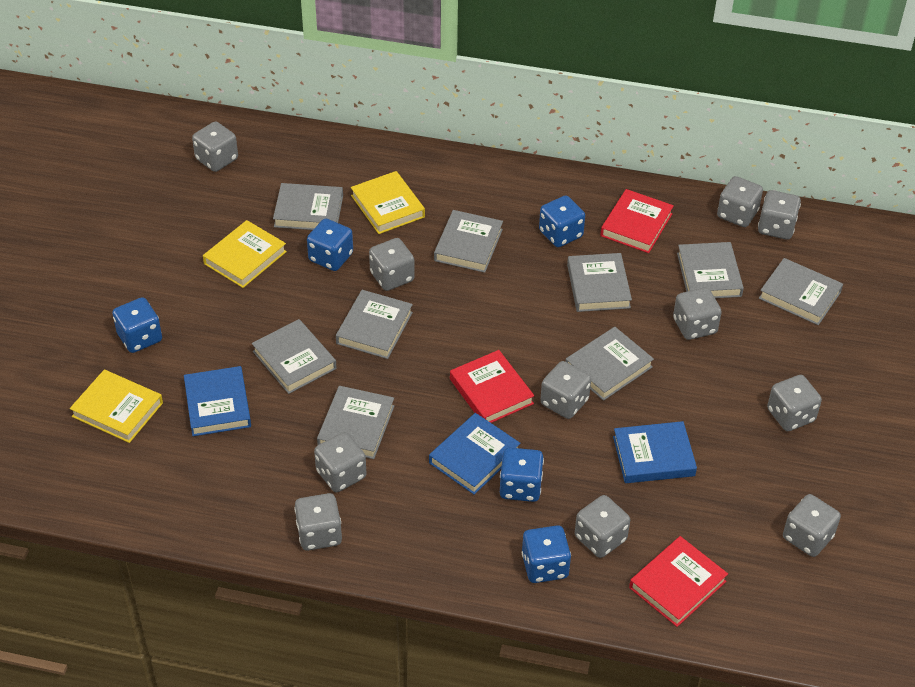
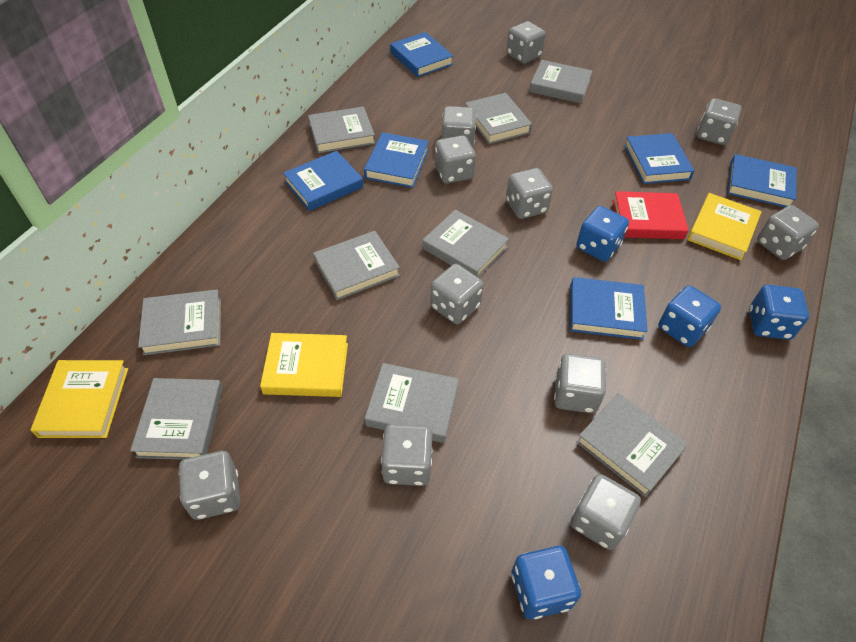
blue book: [184,366,251,436] [429,413,521,495] [613,421,697,483] = 3 -> [283,151,363,211] [364,132,429,188] [390,32,453,77] [570,277,648,340] [624,133,694,184] [727,154,797,207] = 6
blue dice: [112,297,162,353] [307,218,353,271] [500,448,544,502] [522,525,571,583] [539,195,585,247] = 5 -> [511,546,581,620] [576,206,629,262] [658,285,721,347] [749,285,809,340] = 4
red book: [450,350,534,423] [600,189,674,253] [629,536,728,627] = 3 -> [612,191,689,239] = 1

